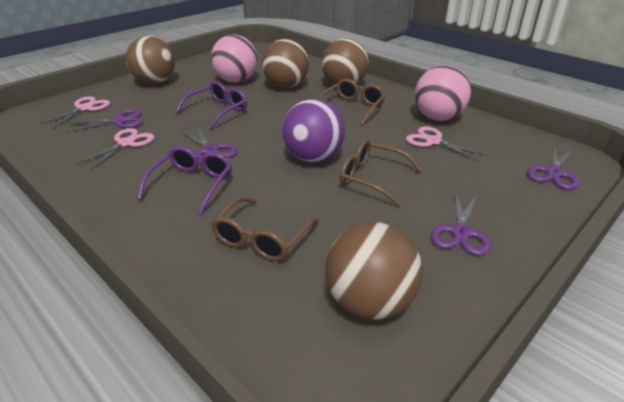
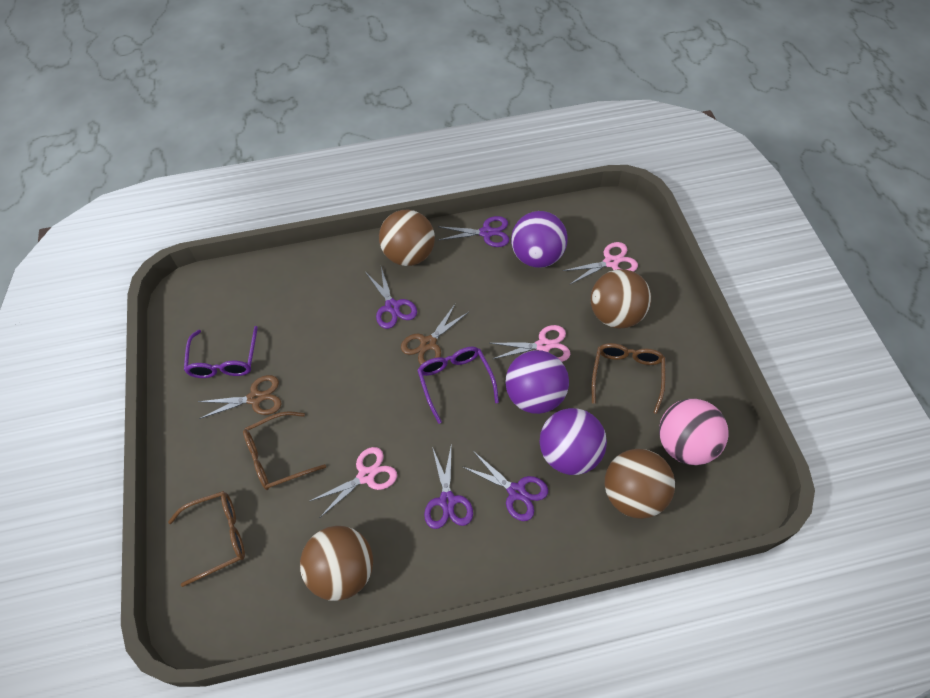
brown scissors: none = 0 -> [198,375,282,419] [401,303,469,365] = 2
pink ball: [211,35,258,83] [415,65,471,121] = 2 -> [659,399,728,465] = 1
purple ball: [282,99,345,162] = 1 -> [505,350,569,414] [511,211,568,268] [540,408,607,475] = 3

